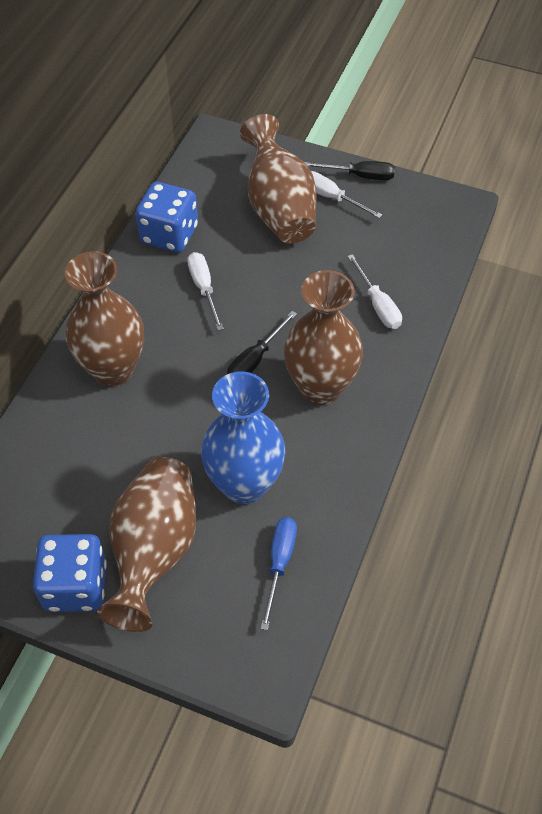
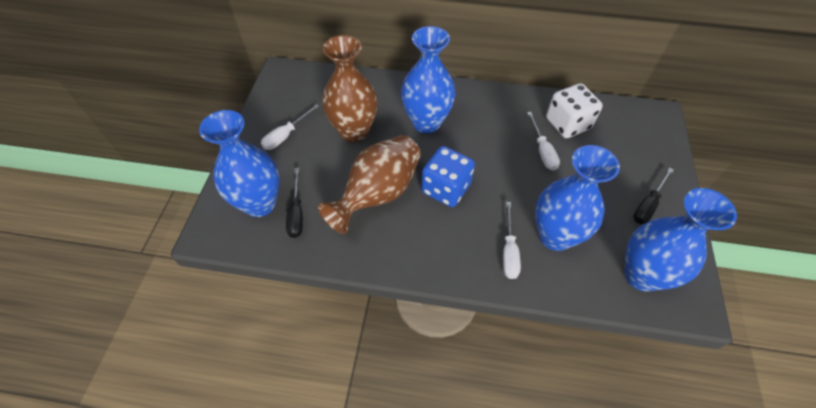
blue dice: [33,534,107,612] [136,182,198,253] = 2 -> [421,146,475,207] = 1
blue screwdriver: [261,517,297,630] = 1 -> none = 0
blue vase: [201,371,285,504] = 1 -> [199,110,279,217] [401,26,456,134] [535,145,620,251] [624,188,737,292] = 4
brown vase: [65,251,144,386] [97,457,196,632] [240,114,317,243] [284,270,363,405] = 4 -> [318,135,421,234] [322,35,378,143] = 2
white dice: none = 0 -> [546,83,603,138] = 1

